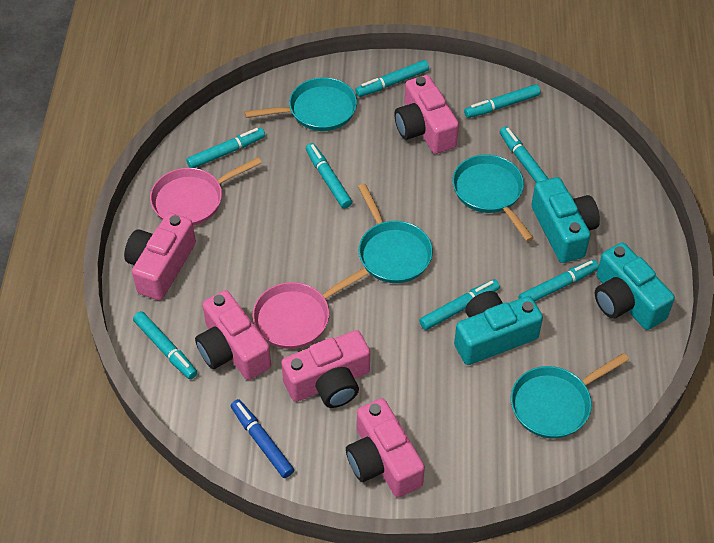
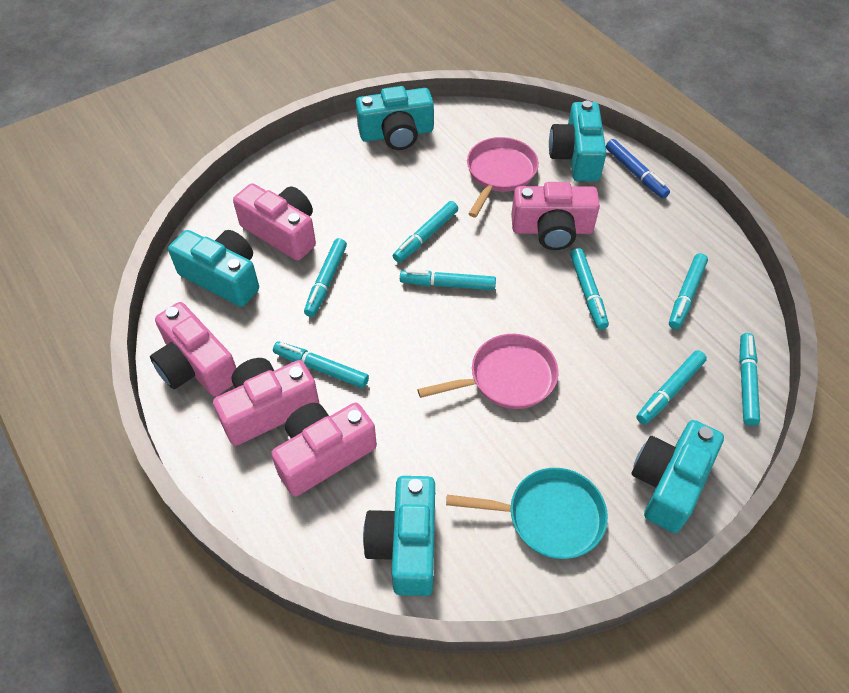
turquoise camera: [454,291,543,365] [531,177,600,263] [595,243,675,330] = 3 -> [168,230,259,307] [356,86,434,150] [363,476,435,596] [549,101,607,181] [631,420,724,533] = 5
turquoise pan: [244,77,357,131] [358,184,433,283] [452,155,534,242] [511,353,629,438] = 4 -> [446,468,608,559] = 1

